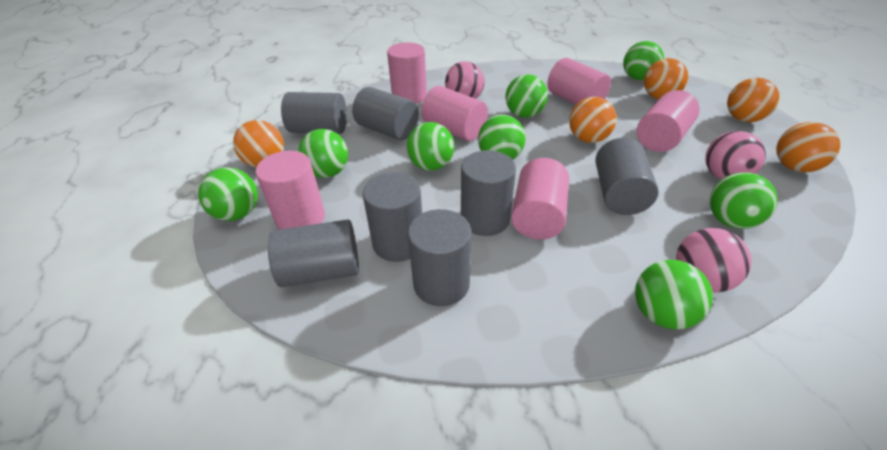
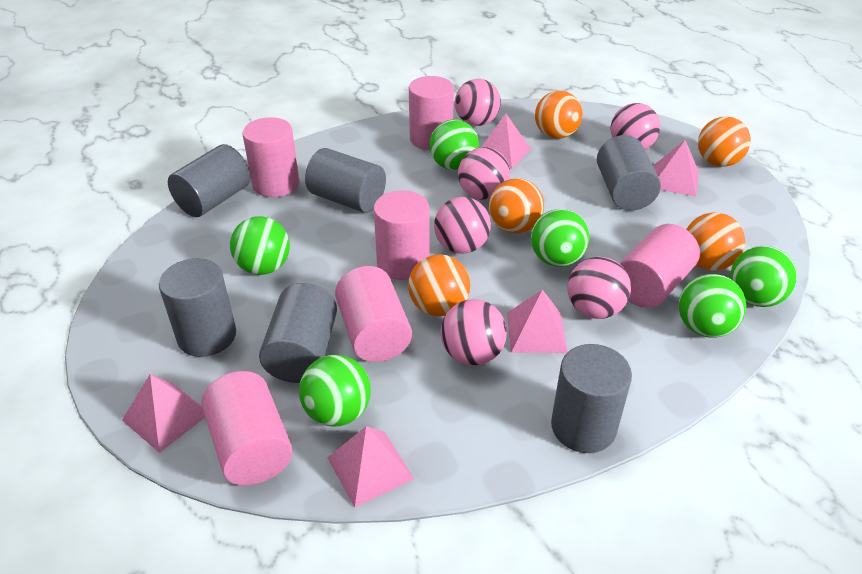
green ball: [198,167,258,221] [298,129,348,178] [406,122,454,171] [478,115,526,160] [505,74,548,118] [623,41,664,81] [635,260,713,329] [709,172,777,229] = 8 -> [230,216,290,275] [299,355,371,426] [429,120,479,170] [531,209,589,267] [678,274,746,338] [730,246,797,307] = 6
grey cylinder: [268,219,359,287] [281,92,347,134] [352,87,419,140] [363,172,422,262] [408,209,471,306] [461,150,516,236] [596,138,659,215] = 7 -> [159,258,236,357] [168,144,251,217] [259,283,337,383] [305,148,386,213] [551,344,632,453] [597,135,661,211] = 6
pink ball: [445,61,484,99] [676,228,752,293] [705,131,766,180] = 3 -> [434,197,491,254] [441,299,507,366] [455,79,501,126] [458,147,510,200] [568,257,631,319] [610,103,660,150] = 6
pink pyramid: none = 0 -> [122,374,205,453] [327,426,414,508] [482,114,531,169] [507,290,568,353] [654,140,699,196] = 5

